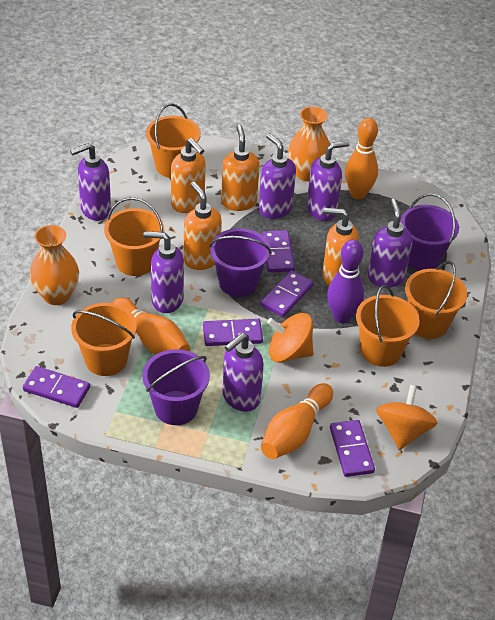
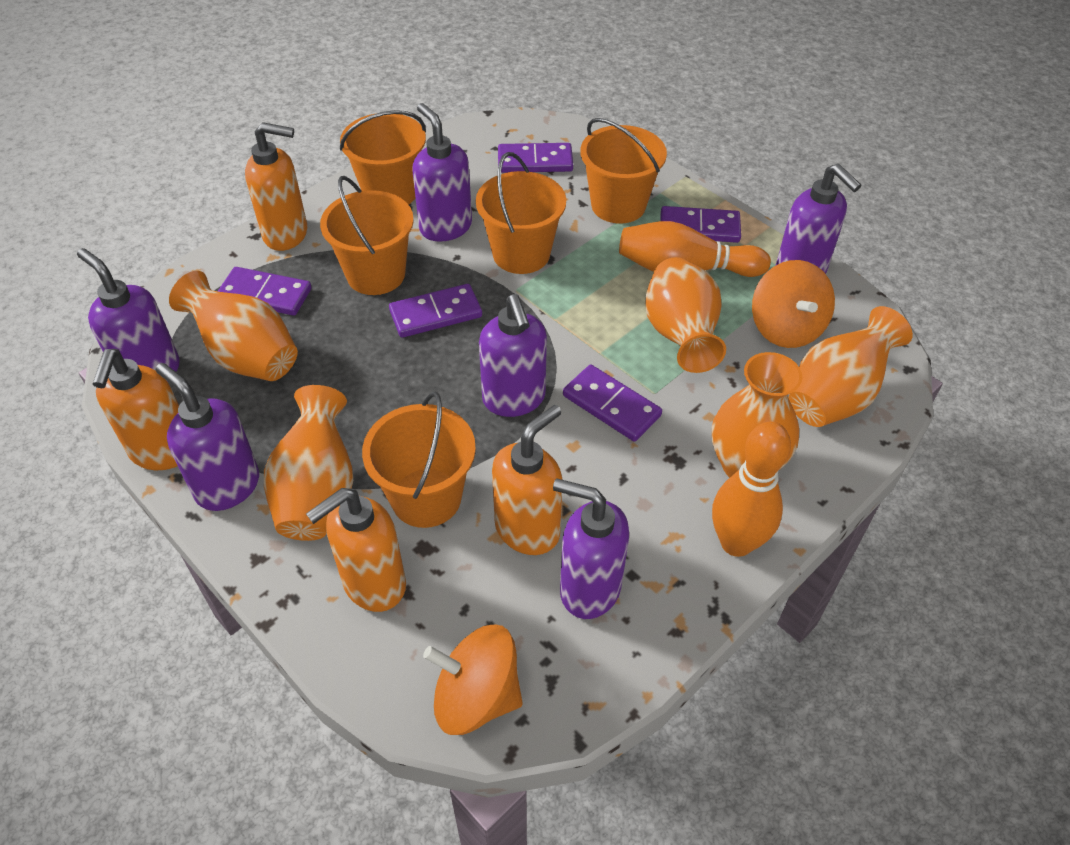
orange bowling pin: [112,297,190,354] [261,383,333,459] [345,118,378,199] = 3 -> [619,221,771,277] [712,421,791,557] = 2
orange vase: [29,225,79,305] [288,106,330,181] = 2 -> [169,271,298,381] [264,385,353,541] [645,257,726,373] [712,352,802,478] [788,306,913,427] = 5
purple bowling pin: [327,240,364,323] = 1 -> none = 0
purple bucket: [142,349,210,425] [209,228,272,297] [400,193,459,270] = 3 -> none = 0

